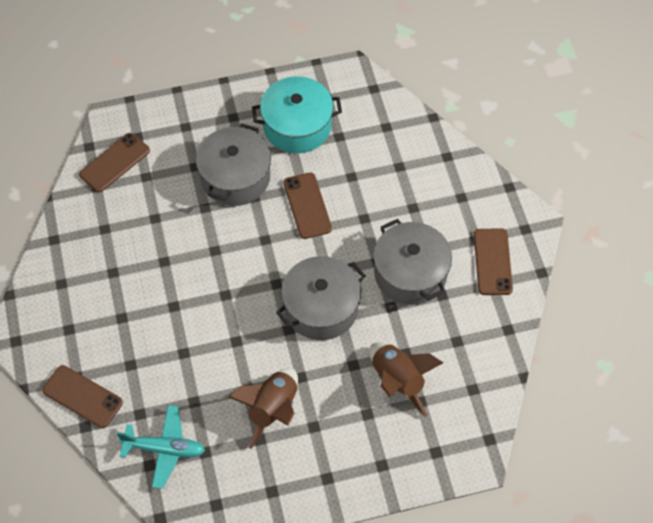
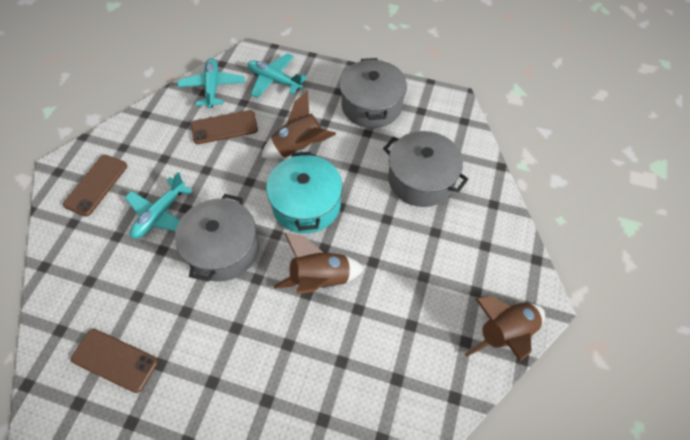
brown phone: [42,365,123,428] [79,133,150,192] [284,172,332,239] [474,228,513,295] = 4 -> [63,155,127,216] [71,329,158,393] [191,110,258,144] = 3
brown rocket: [228,368,298,449] [370,342,443,416] = 2 -> [261,91,336,159] [274,233,364,294] [465,296,545,361] = 3
turquoise plane: [117,405,205,489] = 1 -> [125,172,193,239] [177,58,244,108] [248,53,307,98] = 3

